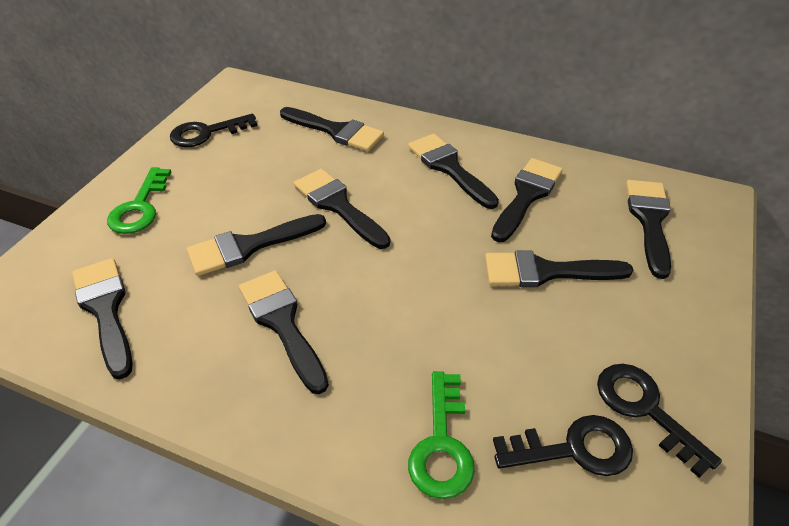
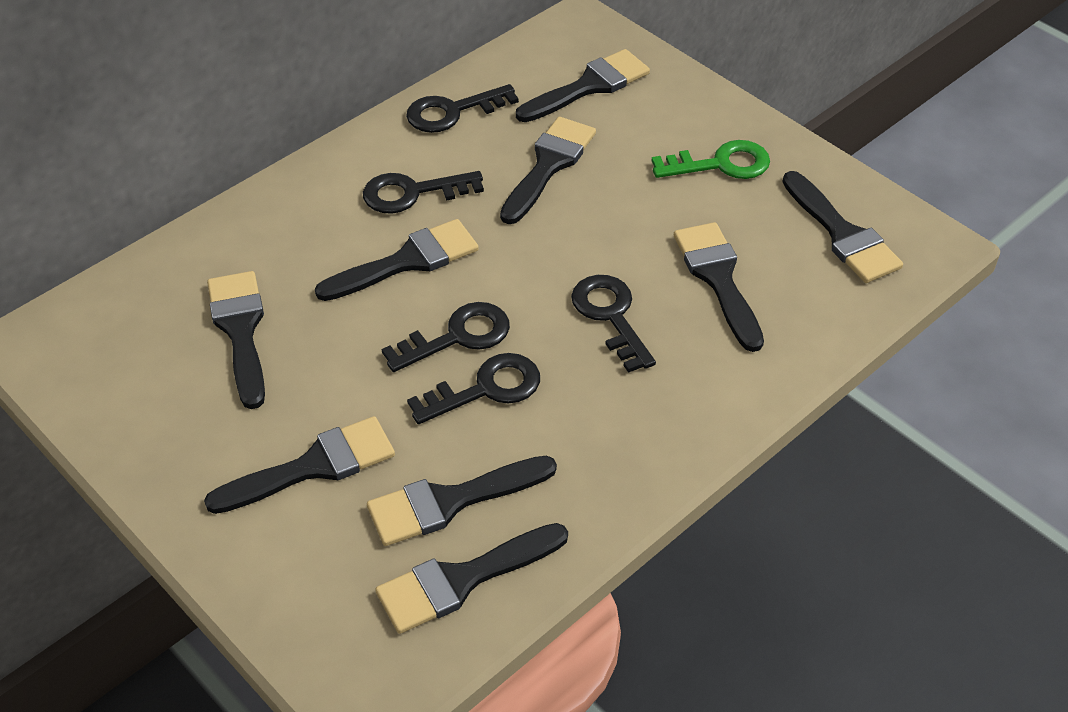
black key: [170,114,257,147] [493,415,633,476] [597,364,722,478] = 3 -> [363,171,484,214] [382,302,510,372] [406,84,519,133] [407,353,540,424] [571,275,656,373] = 5
green key: [107,167,171,234] [408,371,475,499] = 2 -> [652,140,770,179] = 1

